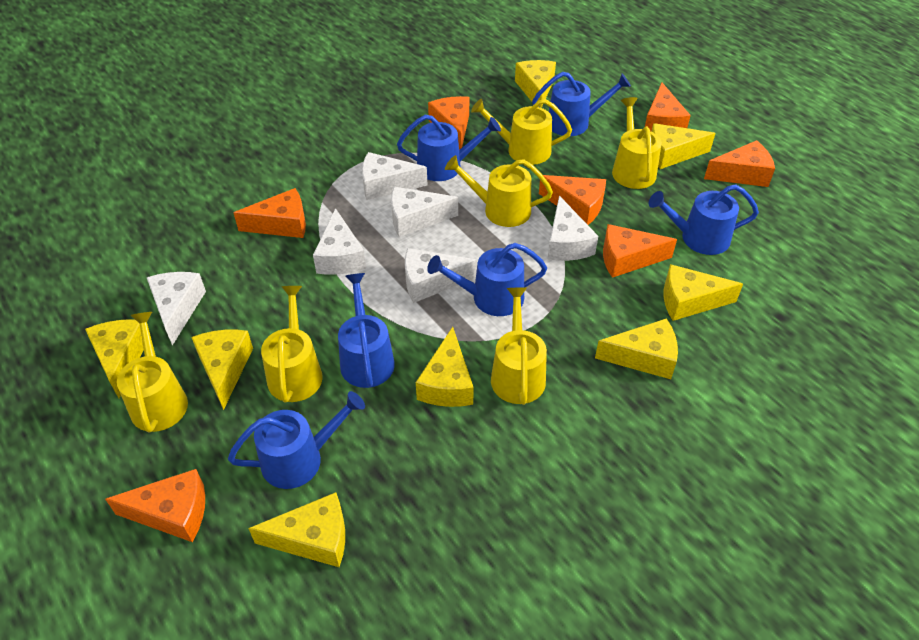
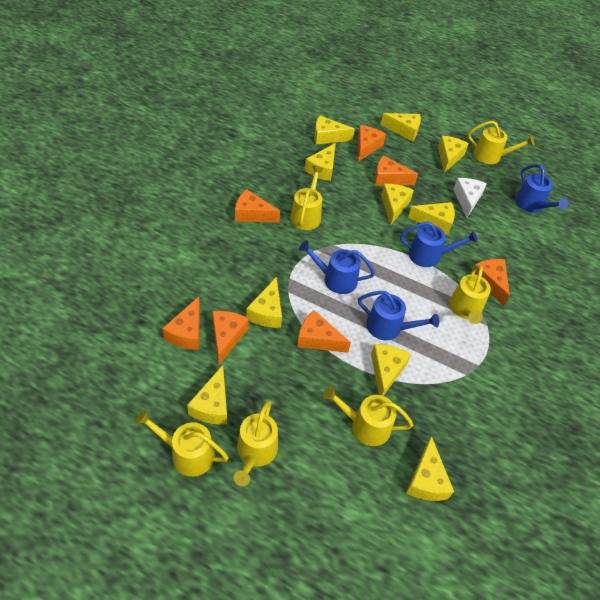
blue watering can: [228,391,365,489] [338,273,395,388] [397,115,501,181] [427,243,547,316] [532,72,631,136] [649,184,759,255] = 6 -> [299,241,375,294] [358,291,439,340] [400,221,478,267] [515,164,568,212] = 4
white cheese: [147,272,206,345] [313,208,366,275] [362,152,427,200] [391,187,458,237] [405,248,477,303] [547,196,598,261] = 6 -> [453,178,487,218] = 1
yellow cheese: [85,319,144,398] [191,330,253,410] [248,492,345,567] [416,327,474,407] [515,60,556,108] [595,318,678,379] [651,123,715,169] [664,264,743,321] = 8 -> [187,365,227,425] [246,277,282,328] [305,143,336,181] [314,116,355,145] [371,344,411,396] [381,113,421,141] [381,184,414,225] [406,436,454,501] [408,202,455,235] [438,136,469,173] = 10

